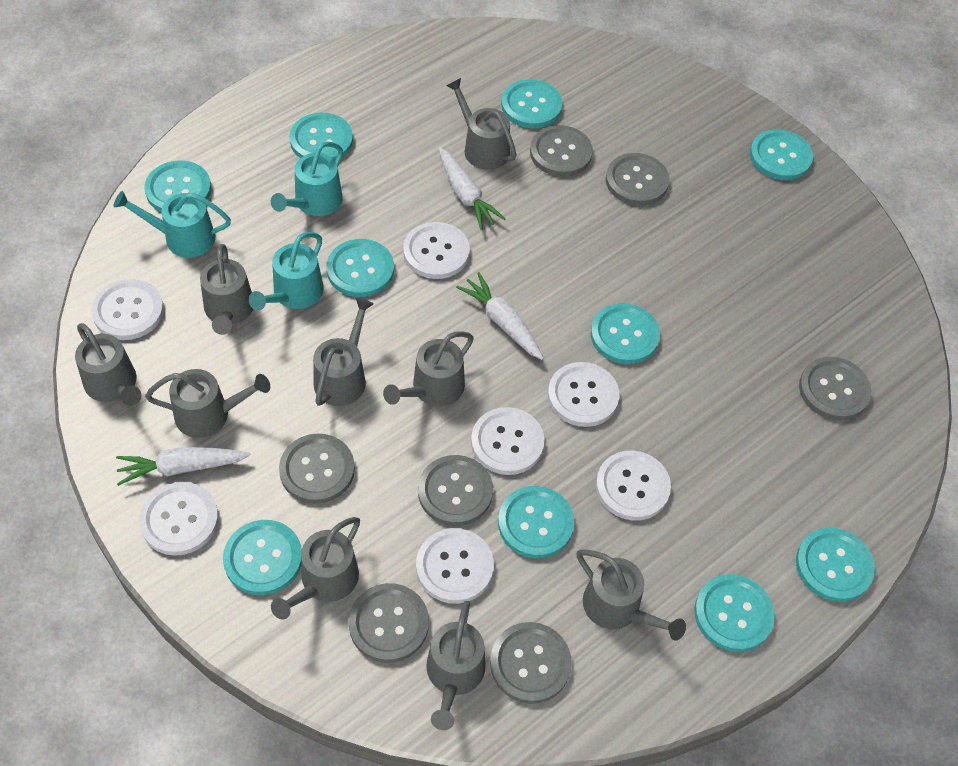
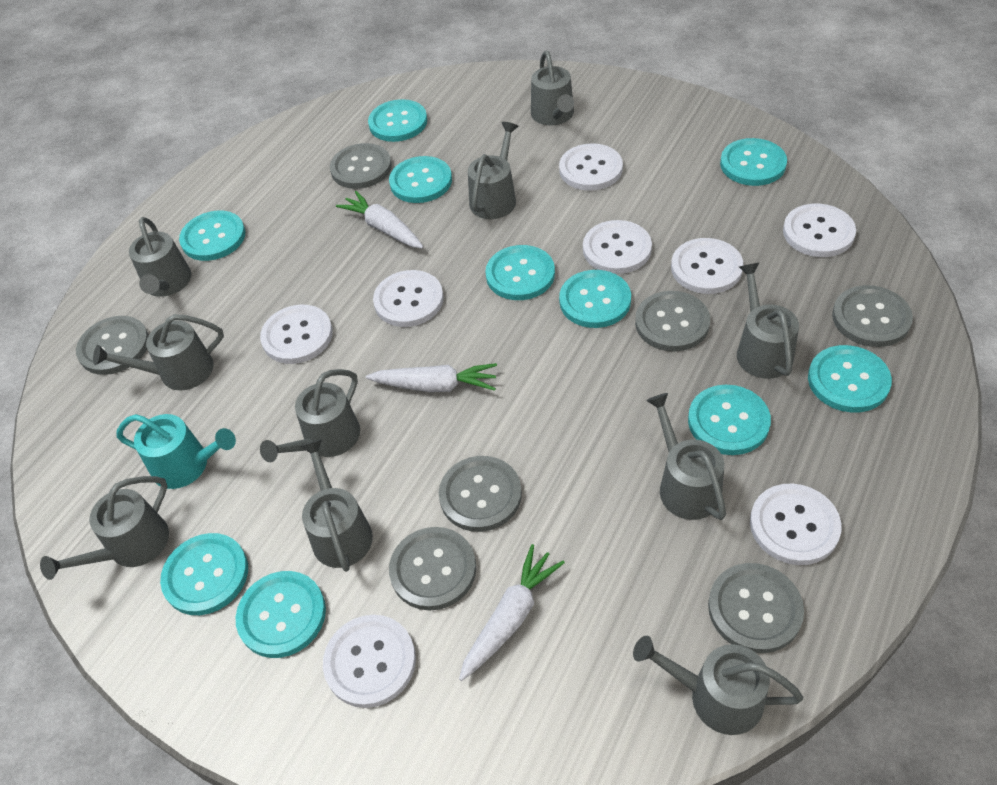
grey watering can: [75,323,141,406] [145,369,270,438] [200,244,253,335] [271,517,360,620] [313,298,374,406] [383,331,474,406] [426,601,486,730] [446,78,517,170] [577,549,686,641] = 9 -> [40,476,169,580] [93,314,224,390] [129,217,191,297] [260,369,360,462] [301,439,373,572] [468,122,518,219] [531,51,574,125] [633,636,803,735] [646,393,726,520] [737,263,799,379] = 10
turquoise watering can: [114,191,231,258] [249,232,324,310] [271,141,343,216] = 3 -> [116,414,236,489] = 1
white button: [91,279,164,340] [139,482,219,556] [403,222,470,279] [416,528,494,604] [471,407,545,475] [548,362,619,427] [596,451,671,521] = 7 -> [260,305,333,364] [323,615,416,708] [373,270,444,327] [559,143,623,191] [583,220,652,274] [671,238,744,294] [750,484,841,565] [783,204,856,257] = 8

